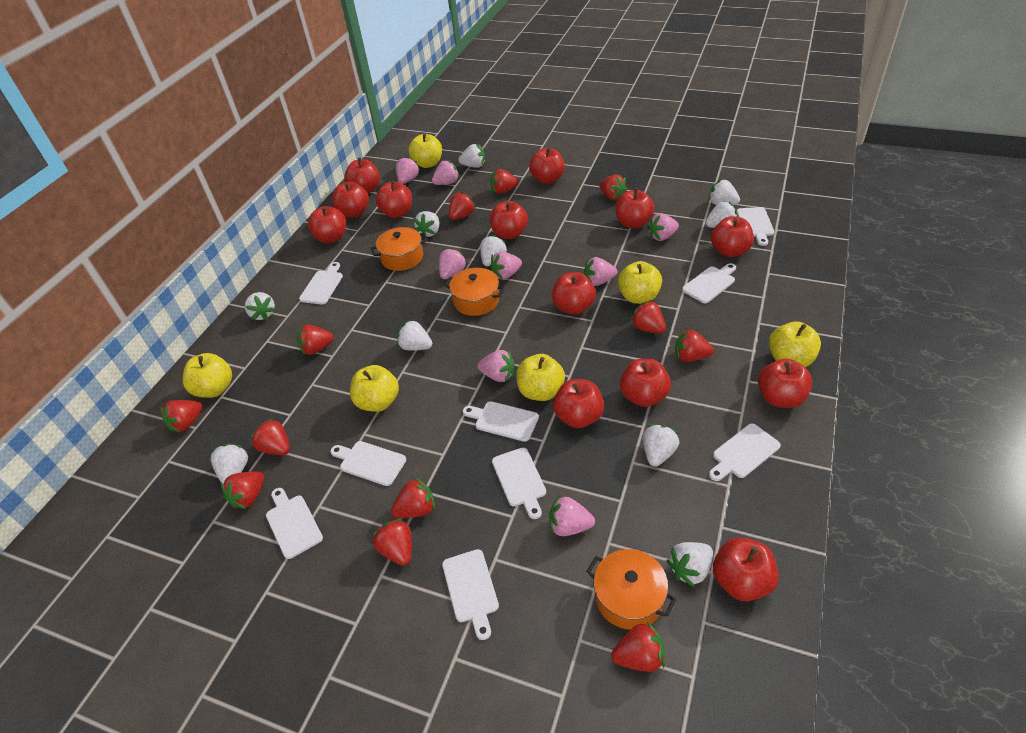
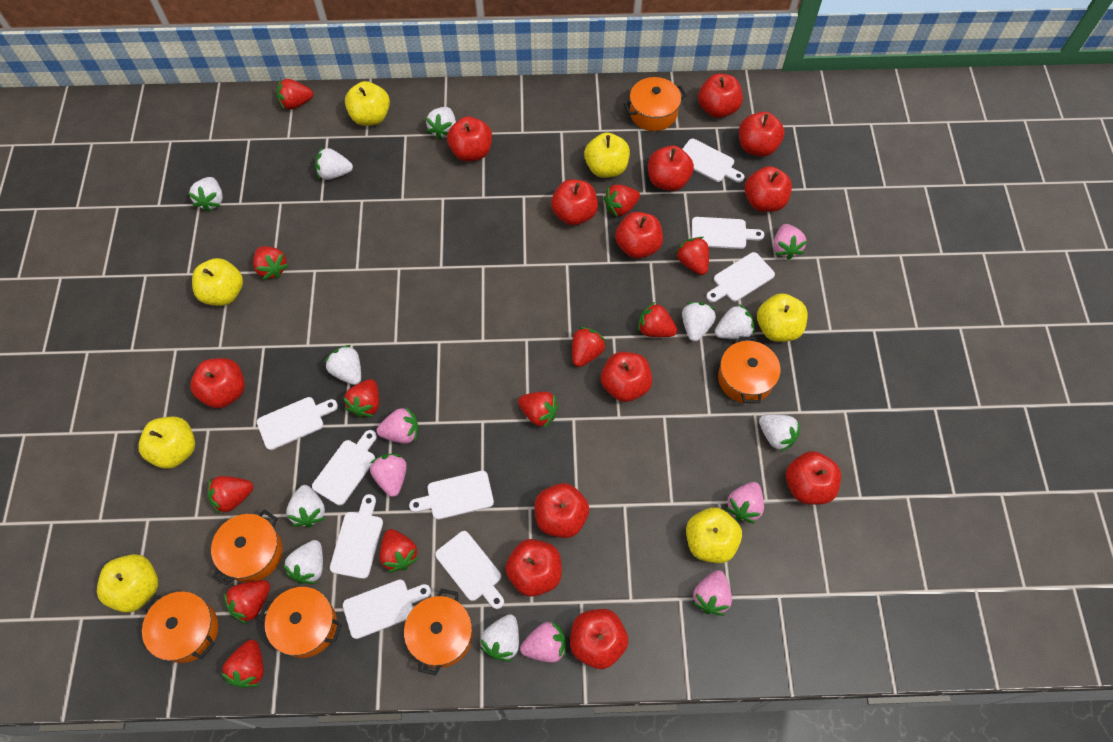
orange pot: [370,227,428,271] [444,268,505,316] [586,549,676,630] = 3 -> [142,591,218,663] [211,509,282,585] [258,587,342,658] [404,588,472,676] [624,77,687,131] [718,337,781,403] = 6
pink strawberry: [396,156,420,184] [432,160,459,185] [439,248,467,279] [478,350,515,382] [490,252,522,280] [549,495,595,536] [584,257,617,286] [647,213,679,241] = 8 -> [369,454,407,497] [377,407,419,444] [520,621,566,663] [692,570,732,616] [725,482,764,524] [773,224,807,260] = 6
yellow apple: [183,353,232,398] [350,365,399,412] [409,133,442,168] [516,354,565,401] [618,261,662,304] [769,321,821,367] = 6 -> [97,554,158,613] [138,417,195,469] [192,258,243,306] [345,81,390,126] [584,133,630,178] [686,507,742,563] [757,293,808,342] = 7

